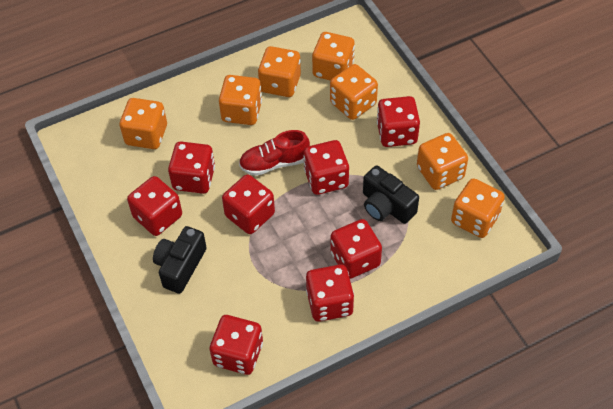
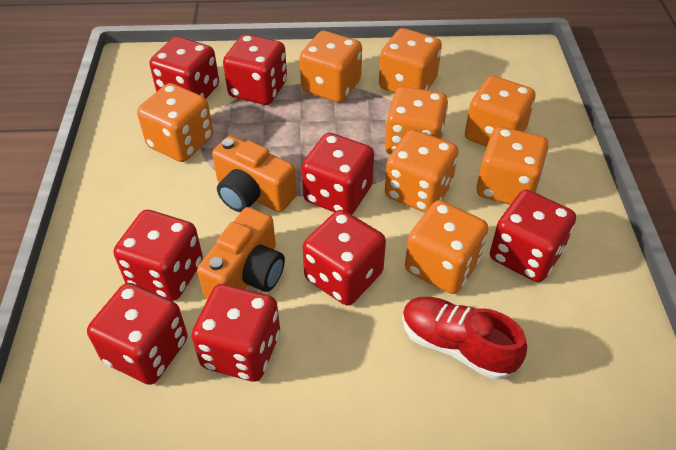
black camera: [153,226,207,294] [363,166,419,224] = 2 -> none = 0
orange camera: none = 0 -> [197,207,285,299] [212,136,297,212] = 2
orange dice: [120,98,167,149] [219,75,262,125] [258,46,301,97] [312,32,355,81] [330,64,378,120] [417,133,468,190] [451,178,505,238] = 7 -> [137,83,213,162] [300,31,362,103] [379,28,442,93] [385,87,448,155] [385,130,458,213] [405,200,488,294] [465,76,535,147] [476,127,548,205] = 8

